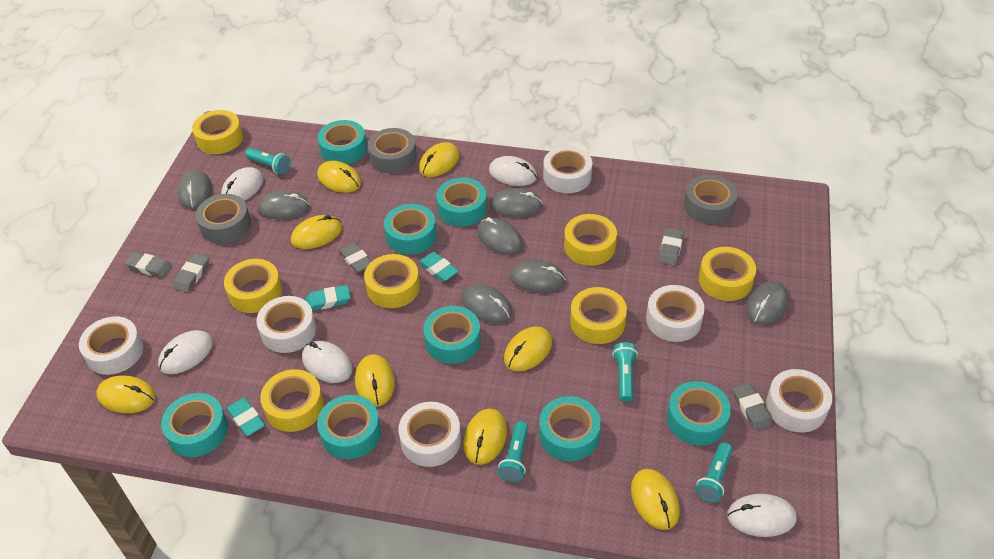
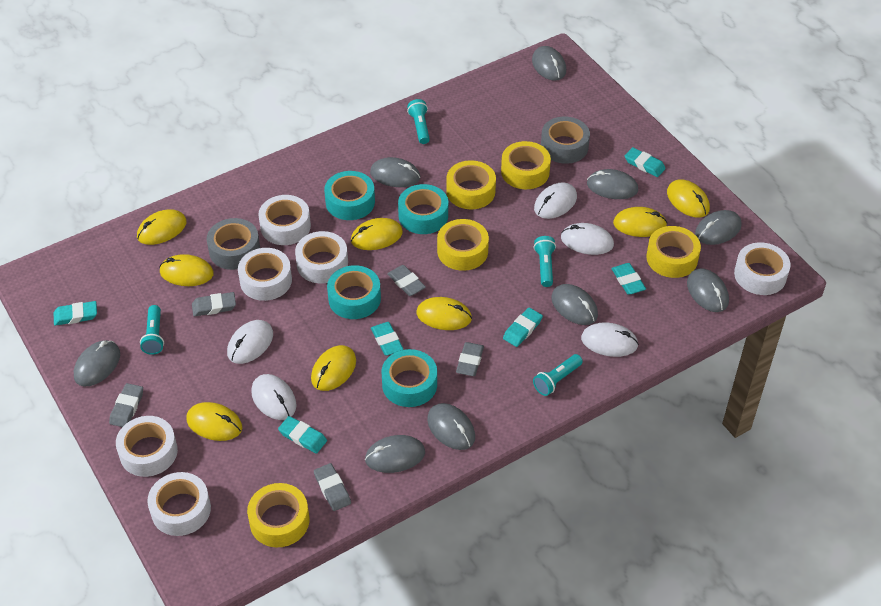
grey mouse: [178,170,212,209] [258,190,310,220] [462,284,512,323] [477,217,523,255] [490,188,543,218] [510,260,566,293] [746,281,789,325] = 7 -> [74,340,120,386] [365,435,425,473] [370,157,420,187] [427,403,475,450] [532,46,566,81] [551,284,598,325] [587,169,638,199] [687,268,729,312] [695,210,742,245] = 9
grey tape: [196,194,251,244] [368,128,417,174] [684,175,737,224] = 3 -> [207,218,260,270] [541,117,590,164] = 2
turquoise eraser: [226,398,265,436] [305,285,350,311] [418,252,459,282] = 3 -> [54,301,97,326] [278,416,327,454] [371,322,404,356] [503,307,543,347] [611,263,646,295] [625,147,666,177] = 6
turquoise tape: [161,393,228,457] [317,395,381,459] [318,120,367,164] [384,204,437,255] [423,306,481,364] [436,178,487,227] [539,396,601,461] [667,381,731,445] = 8 -> [324,171,375,220] [327,265,381,319] [381,349,437,407] [398,184,448,234] = 4
yellow tape: [192,110,243,154] [224,259,282,313] [260,369,324,432] [364,254,420,308] [564,214,617,266] [570,287,627,344] [699,247,756,301] = 7 -> [247,483,309,548] [437,219,489,271] [446,160,496,209] [501,141,551,189] [646,226,701,278] = 5

